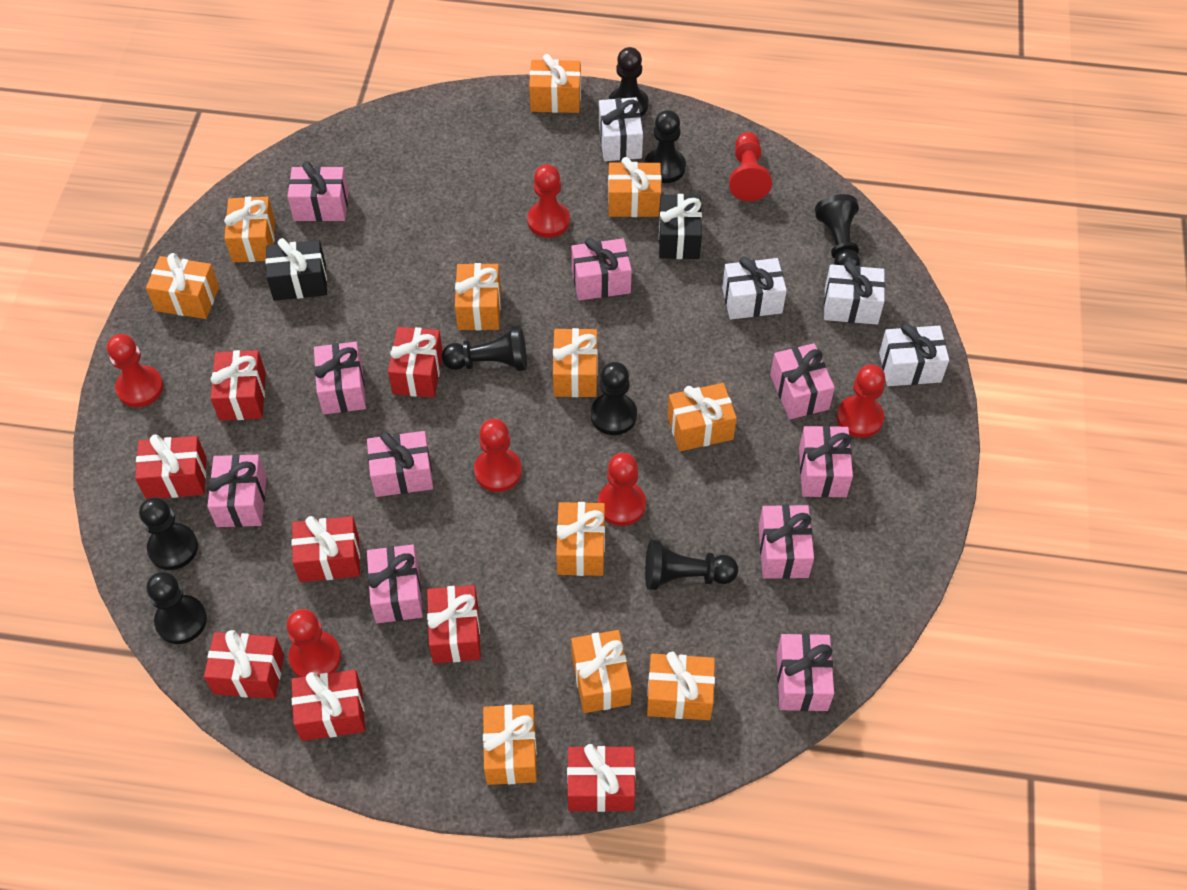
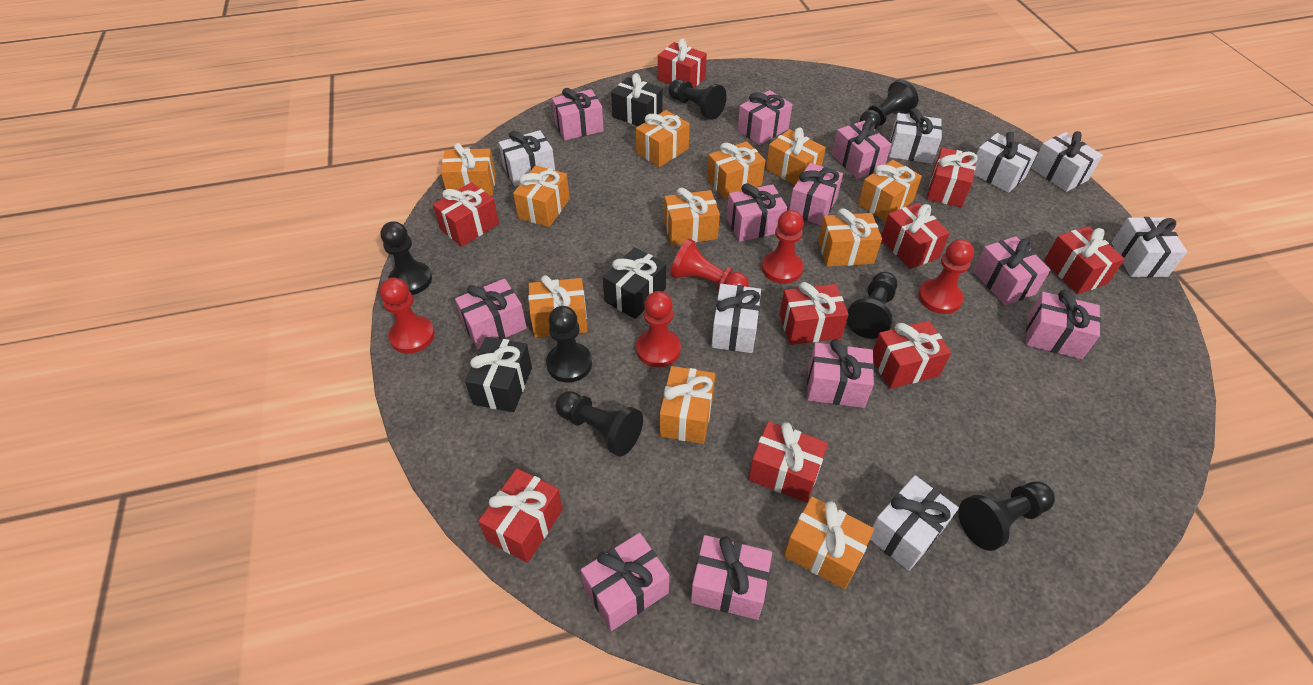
black gift: [265,238,327,301] [659,194,702,259] = 2 -> [465,337,532,412] [603,247,666,319] [611,73,663,126] = 3
black pawn: [139,497,198,570] [146,572,207,644] [442,325,527,371] [591,362,637,435] [609,47,649,116] [644,110,686,183] [645,539,738,590] [815,194,860,266] = 8 -> [380,221,432,295] [546,306,592,383] [556,391,643,457] [668,79,727,120] [846,272,897,339] [860,79,918,129] [958,481,1055,551] = 7
pink gift: [207,454,266,527] [287,161,349,222] [314,342,366,414] [367,431,433,497] [367,544,423,623] [571,238,632,300] [758,505,814,579] [770,343,835,419] [777,633,834,711] [799,426,853,498] = 10 -> [455,278,527,350] [552,88,604,141] [581,533,669,631] [691,535,772,620] [727,184,787,242] [737,90,793,145] [789,163,843,225] [807,339,874,408] [832,120,891,179] [973,236,1051,305] [1026,290,1101,359] = 11
red gift: [135,434,207,499] [204,630,284,699] [210,350,266,421] [291,670,365,741] [292,516,360,582] [388,327,443,398] [427,585,481,663] [567,744,636,812] = 8 -> [433,182,499,247] [478,468,563,563] [658,38,707,88] [748,421,828,503] [779,282,849,345] [873,320,951,389] [881,203,950,269] [927,148,978,207] [1044,226,1125,294] = 9
red pawn: [107,334,163,407] [287,609,341,677] [474,419,522,492] [527,164,570,238] [598,453,646,526] [729,132,772,201] [837,364,885,438] = 7 -> [380,278,435,354] [636,291,681,367] [670,238,749,291] [762,210,804,284] [918,239,974,314] = 5
white gift: [599,97,643,161] [722,257,787,319] [824,260,885,324] [879,323,949,386] = 4 -> [499,130,555,186] [711,284,761,353] [870,475,959,571] [889,108,942,163] [974,132,1038,193] [1031,131,1103,192] [1111,217,1187,277] = 7

